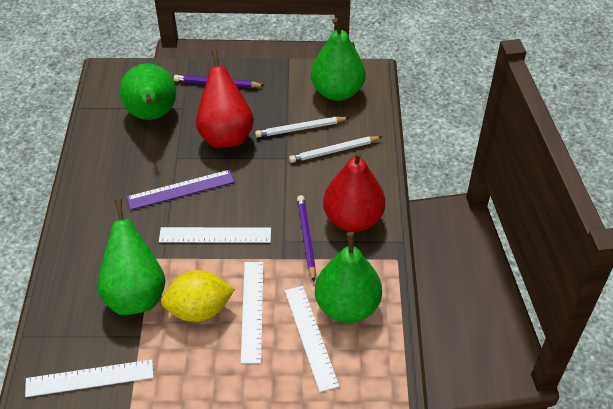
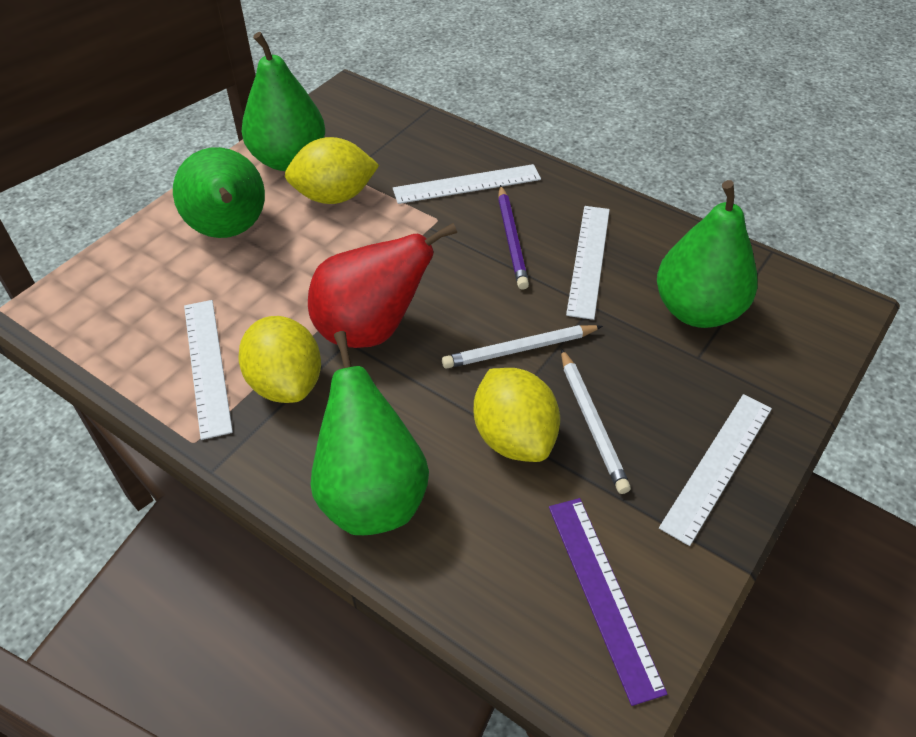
purple pencil: [174,75,265,88] [297,195,316,282] = 2 -> [498,185,529,290] = 1
red pear: [196,49,254,148] [323,150,385,232] = 2 -> [308,223,457,348] = 1
yellow lemon: [161,270,235,322] = 1 -> [238,316,321,403] [285,137,379,204] [474,368,560,462] = 3

